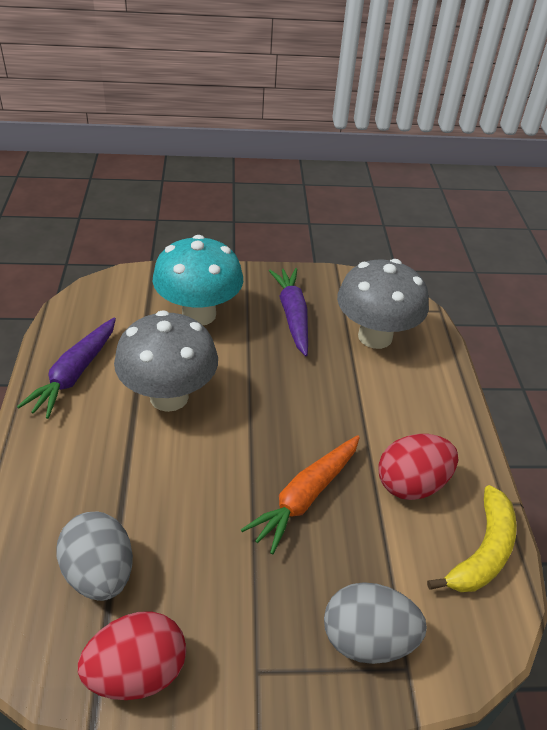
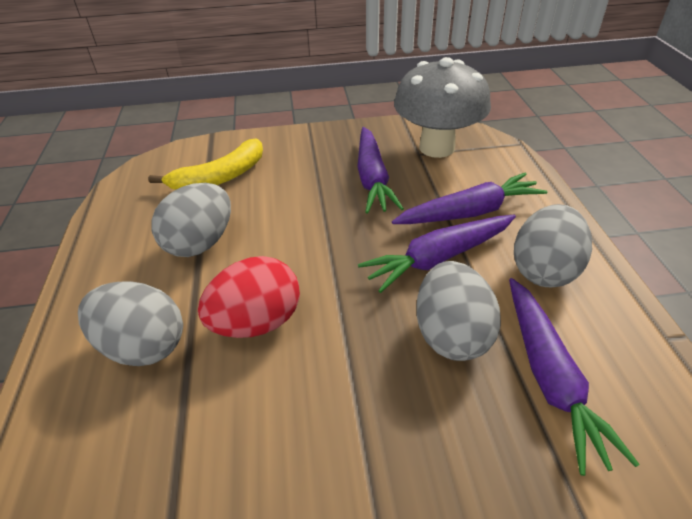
grey egg: [56,512,133,601] [324,582,427,664] = 2 -> [78,281,183,366] [151,183,231,257] [416,261,501,361] [514,204,592,287] = 4
grey mushroom: [114,310,218,412] [337,259,429,349] = 2 -> [394,57,491,158] = 1
orange carrot: [241,435,360,554] = 1 -> none = 0
purple carrot: [17,318,116,419] [269,268,308,356] = 2 -> [357,127,404,214] [358,214,516,293] [392,173,548,224] [509,278,640,476] = 4
red egg: [78,611,186,700] [378,434,458,500] = 2 -> [198,256,300,338] = 1
turquoise mushroom: [153,235,243,325] = 1 -> none = 0

